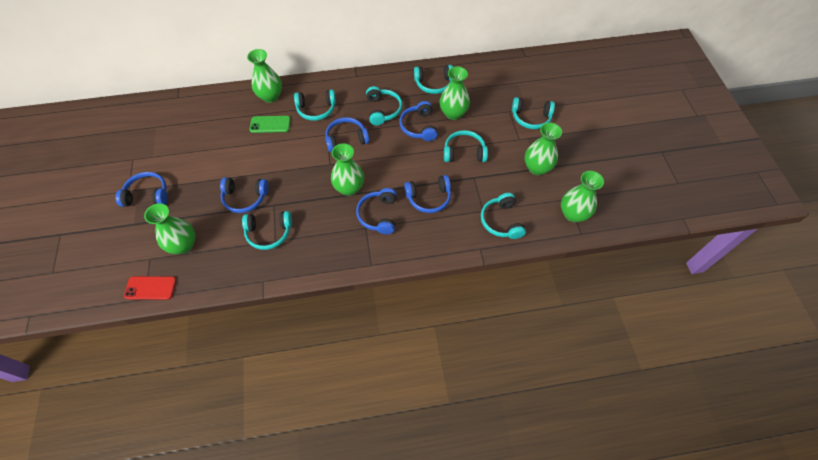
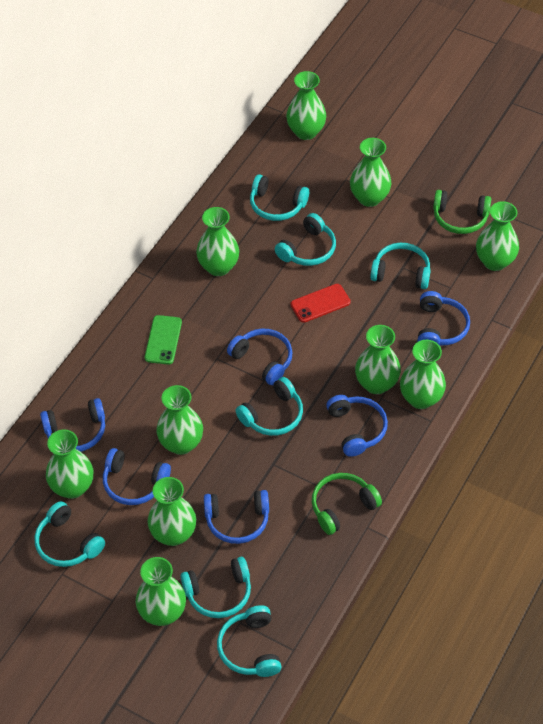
green headphones: none = 0 -> [312,473,382,535] [433,190,491,234] = 2
green vase: [144,203,195,254] [247,49,282,103] [331,143,364,196] [440,66,470,120] [525,123,562,175] [561,171,604,222] = 6 -> [46,429,94,499] [136,557,186,626] [148,477,196,546] [156,385,203,455] [196,207,239,276] [286,71,326,140] [350,138,391,207] [355,325,401,394] [400,340,446,409] [476,201,519,271] = 10

